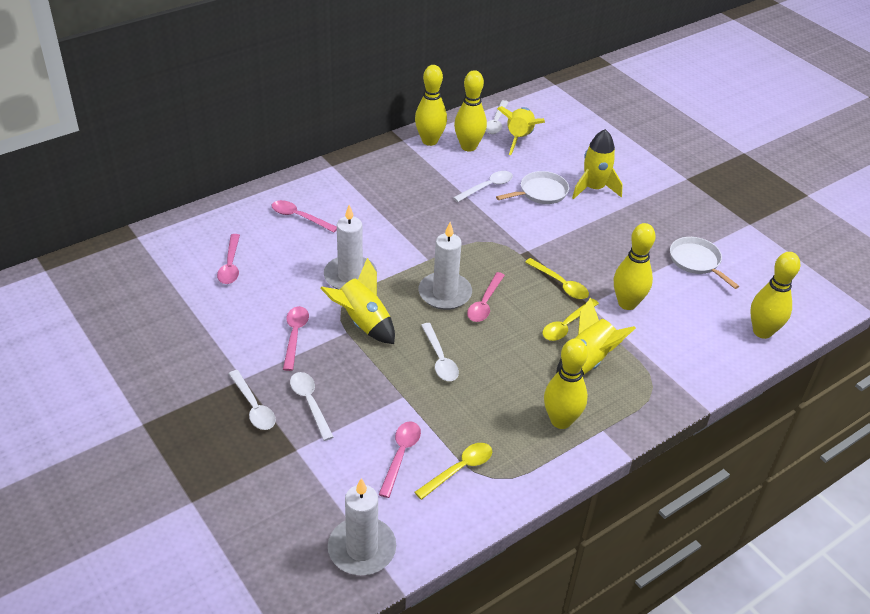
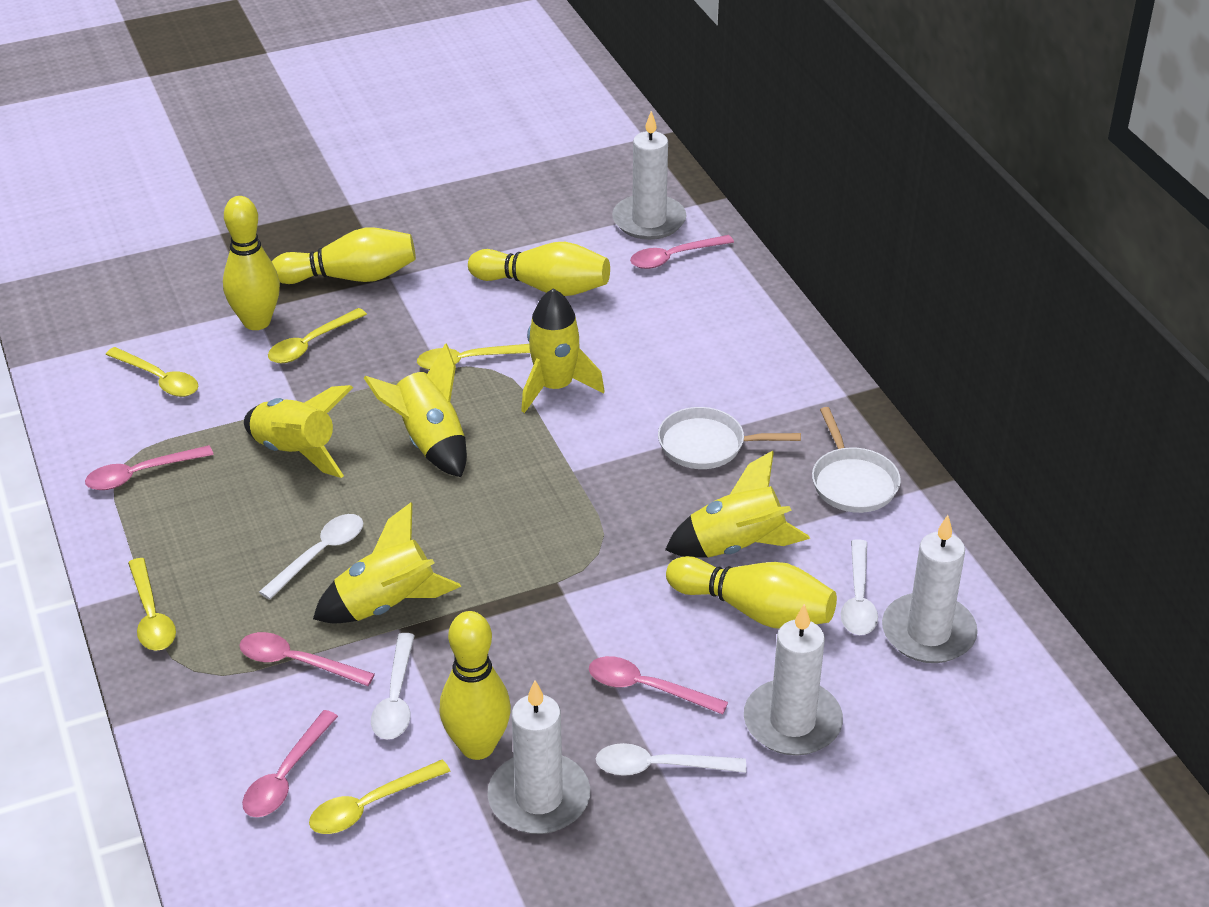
white candle: [324,205,377,290] [328,478,396,575] [419,222,472,310] = 3 -> [487,680,590,834] [612,111,686,240] [744,604,843,756] [882,515,978,663] = 4
white spoon: [229,370,276,430] [290,372,334,441] [421,323,459,381] [453,171,513,202] [486,100,509,134] = 5 -> [259,514,363,600] [371,633,415,739] [596,743,746,776] [840,539,878,635] = 4
yellow rocket: [320,258,395,344] [497,106,545,155] [556,298,636,375] [572,129,623,199] = 4 -> [244,385,353,478] [313,503,461,624] [364,343,467,477] [521,289,604,413] [665,451,810,558] = 5
yellow spoon: [414,443,492,500] [525,258,589,299] [542,299,599,341] = 3 -> [105,347,198,397] [128,558,176,651] [268,308,367,363] [309,759,451,834] [417,344,530,370] = 5

